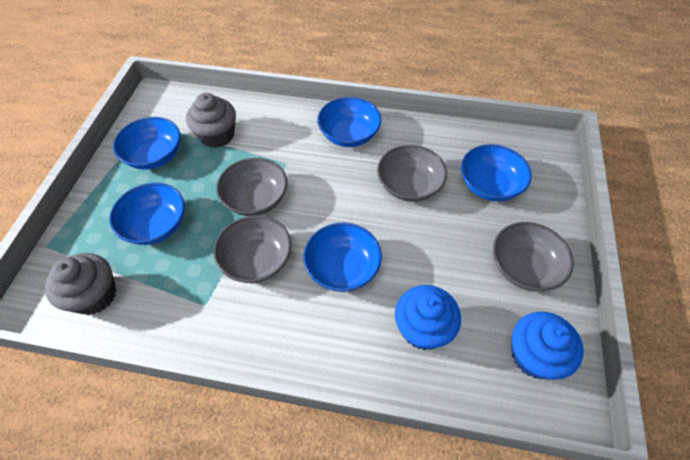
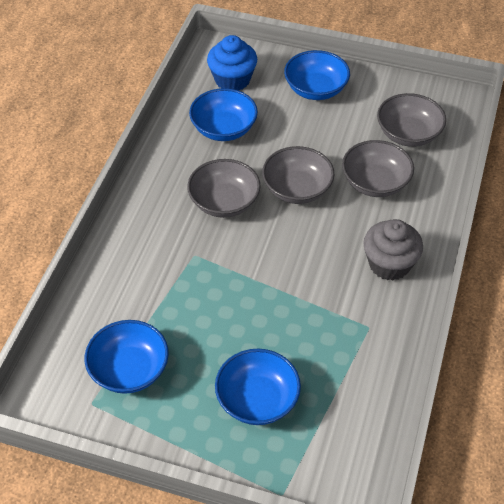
blue bowl: [109,183,185,245] [113,117,180,170] [303,223,382,292] [317,97,381,147] [461,144,532,201] = 5 -> [85,320,169,394] [189,88,258,141] [215,349,301,425] [284,50,350,100] = 4
blue cupcake: [395,285,461,350] [511,312,584,379] = 2 -> [207,35,257,91] = 1
grey cupcake: [45,253,116,315] [186,93,236,148] = 2 -> [363,219,423,280] = 1

